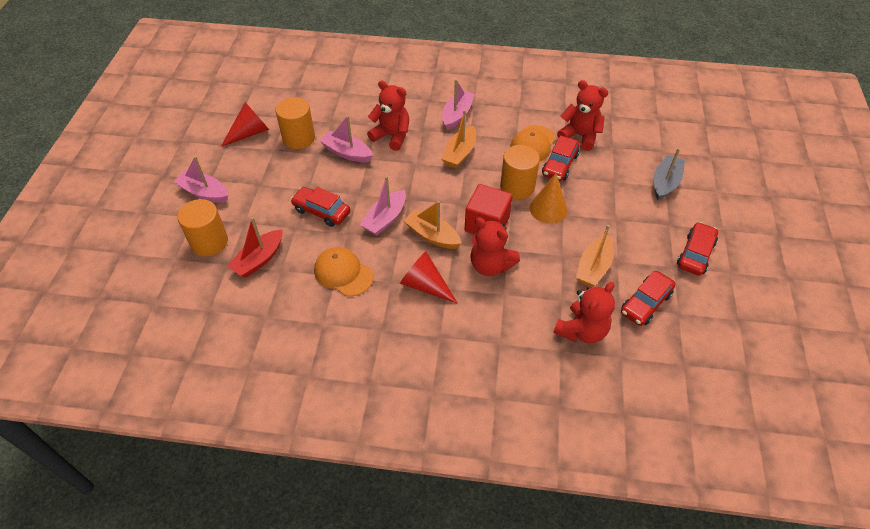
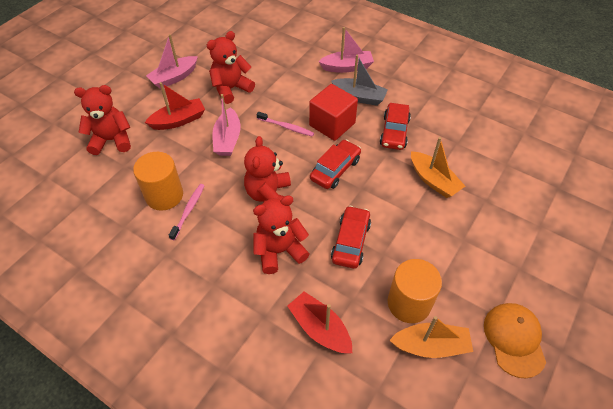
orange boat: [403,201,462,249] [441,110,476,168] [576,225,614,287] = 3 -> [390,316,473,358] [411,137,465,198] = 2
orange cap: [314,247,373,296] [510,125,556,161] = 2 -> [484,303,546,379] = 1
orange cone: [530,173,567,224] = 1 -> none = 0
orange cylinder: [177,199,228,256] [275,97,315,149] [500,145,540,199] = 3 -> [133,152,183,211] [388,259,442,323] = 2
pink boat: [173,156,228,203] [320,116,373,162] [360,176,406,236] [442,79,475,130] = 4 -> [146,34,198,89] [212,94,241,156] [318,27,374,73] = 3
pink toothbrush: none = 0 -> [169,184,205,240] [257,112,314,137] = 2
red boat: [227,217,282,278] = 1 -> [145,82,205,130] [287,292,352,353] = 2
red car: [290,187,350,227] [542,136,580,181] [621,271,676,326] [677,222,718,276] = 4 -> [310,139,361,189] [331,206,371,269] [380,103,411,150] = 3
red cone: [221,103,269,147] [400,251,458,304] = 2 -> none = 0

